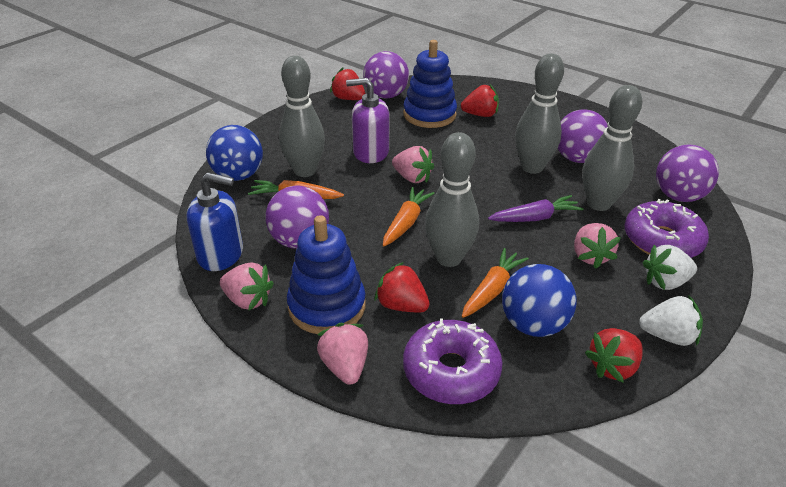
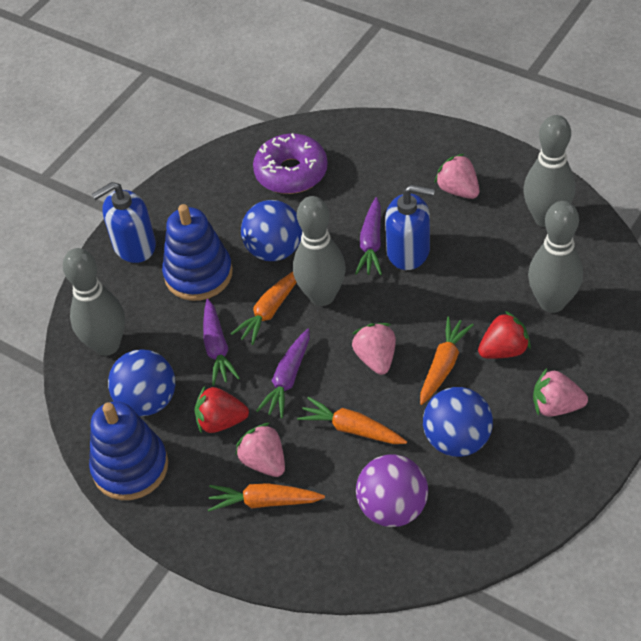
blue ball: [206,125,263,181] [502,264,577,337] = 2 -> [108,349,175,416] [241,200,302,261] [423,387,493,457] = 3
blue soap dispenser: [186,172,243,271] = 1 -> [92,182,156,263] [385,185,435,270] = 2
orange carrot: [248,180,344,199] [383,187,435,247] [462,248,529,318] = 3 -> [208,483,325,512] [231,272,297,345] [297,397,407,444] [420,317,474,405] = 4
purple ball: [266,185,329,249] [363,51,409,99] [558,109,608,163] [656,144,719,202] = 4 -> [356,454,428,527] = 1
purple carrot: [488,195,583,222] = 1 -> [203,299,240,386] [256,329,310,418] [355,197,382,275] = 3
purple donut: [403,318,503,404] [625,199,709,258] = 2 -> [253,133,328,194] = 1
purple soap dispenser: [346,78,389,163] = 1 -> none = 0
red strawberry: [330,68,365,100] [375,262,430,313] [461,85,499,117] [585,328,643,383] = 4 -> [195,386,249,434] [478,310,531,359] = 2
white strawberry: [639,295,703,346] [642,245,697,290] = 2 -> none = 0

